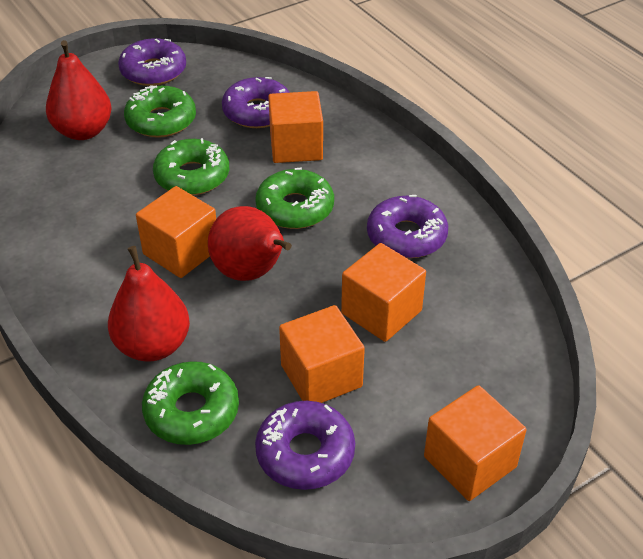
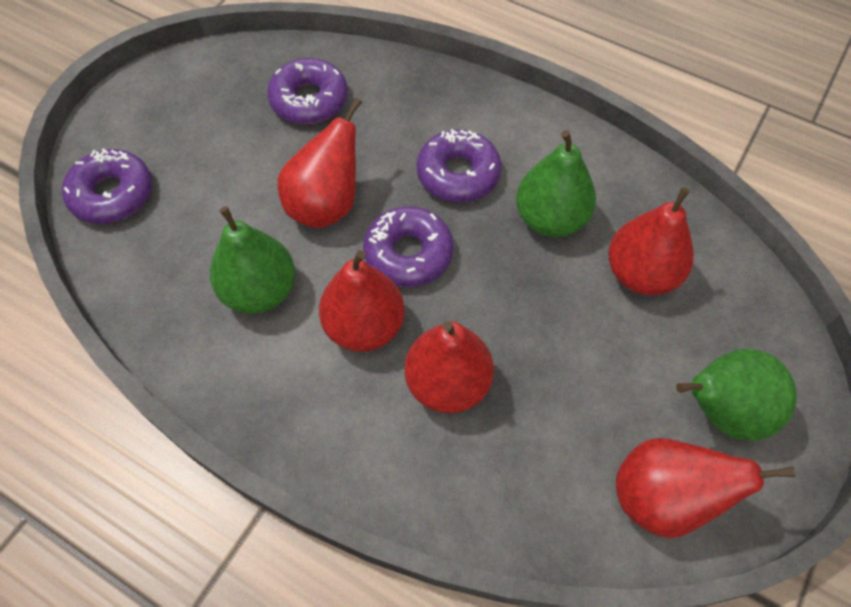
green donut: [124,85,196,138] [142,361,239,445] [153,138,229,195] [255,167,334,229] = 4 -> none = 0
green pear: none = 0 -> [210,206,295,314] [516,130,596,237] [676,349,797,441] = 3
orange cube: [136,186,216,278] [268,91,323,163] [279,305,365,403] [341,243,426,342] [424,385,527,501] = 5 -> none = 0
red pear: [46,40,112,140] [108,246,190,361] [208,206,292,281] = 3 -> [277,98,362,228] [319,250,405,352] [405,321,494,413] [608,187,694,295] [616,438,795,538] = 5

